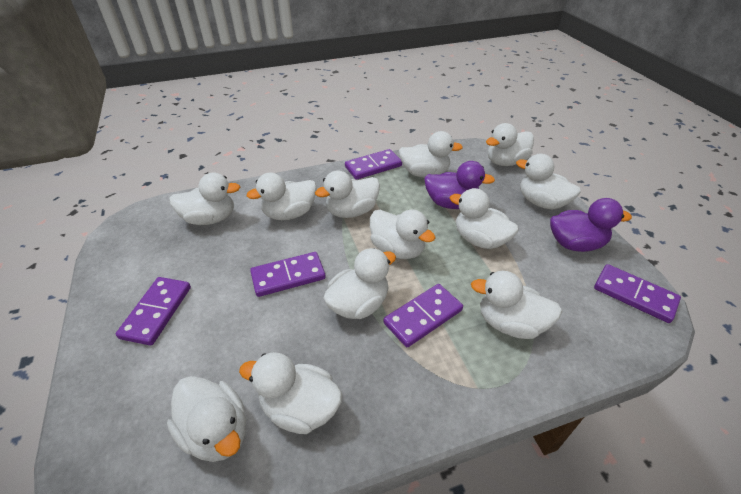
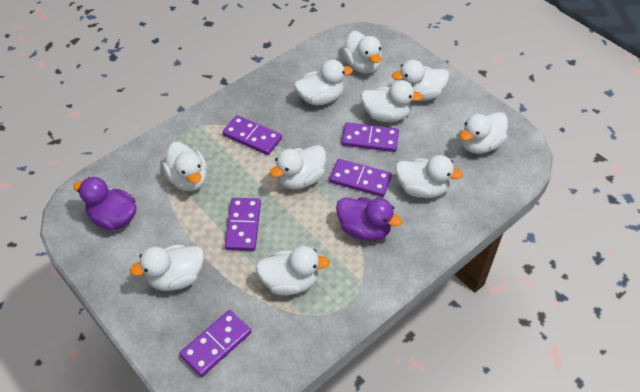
white duck: [167,376,246,462] [169,172,240,225] [239,352,342,434] [247,172,317,220] [315,170,380,218] [323,248,396,319] [370,209,436,259] [399,131,463,178] [450,188,519,249] [471,271,562,339] [486,123,534,166] [516,154,581,210] = 12 -> [130,244,204,291] [162,142,207,191] [256,246,330,296] [270,145,326,189] [294,59,353,105] [342,31,382,74] [361,80,423,122] [392,60,449,101] [395,155,463,198] [460,112,508,154] = 10

